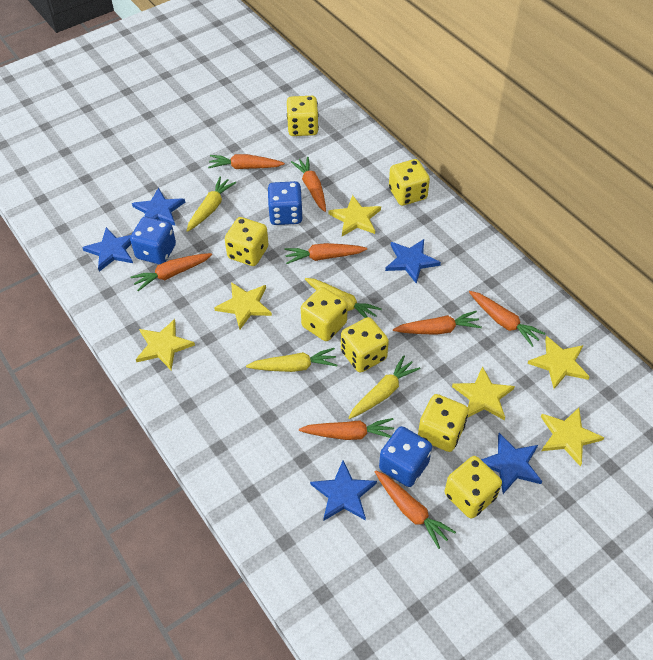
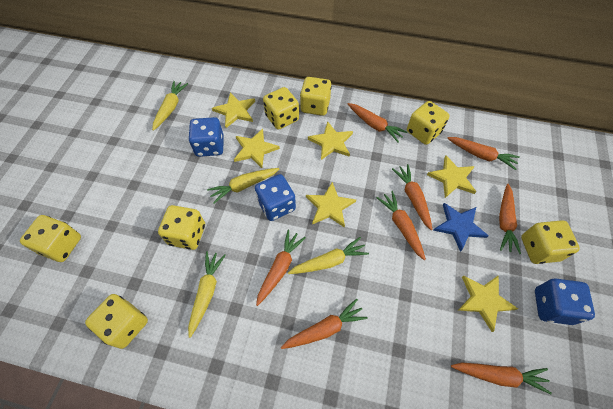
blue star: [82,227,133,272] [132,188,185,226] [310,460,377,521] [385,239,441,284] [481,433,542,494] = 5 -> [433,203,489,252] = 1

